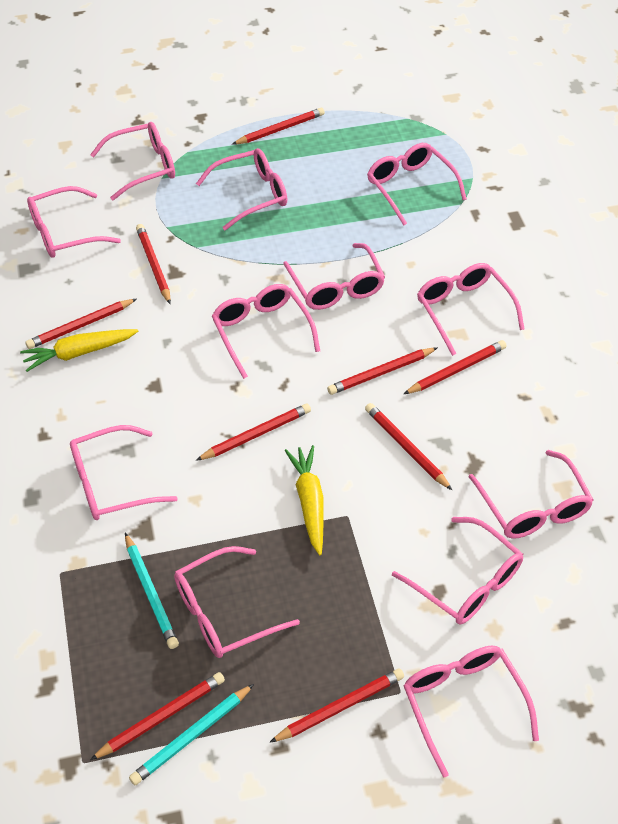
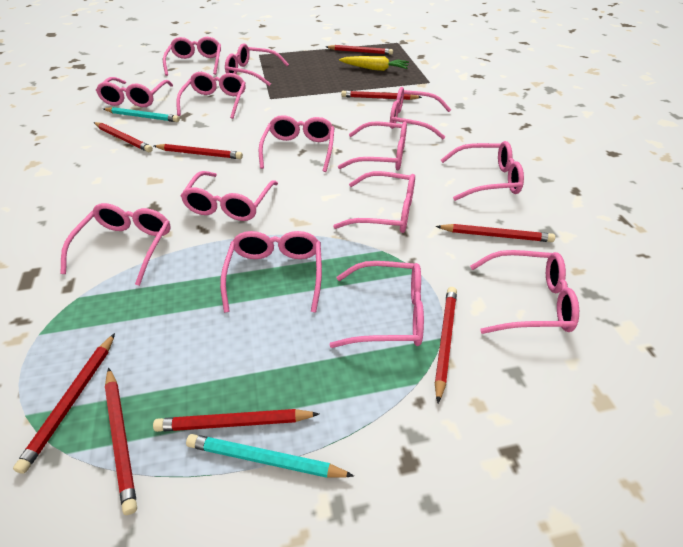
pink glasses: [27,186,121,258] [70,425,178,520] [90,122,175,200] [174,546,300,658] [196,148,288,230] [212,284,320,379] [283,243,385,310] [367,143,467,225] [392,517,523,624] [404,645,539,777] [417,263,524,356] [469,450,594,539] = 12 -> [60,203,171,286] [96,77,173,107] [163,37,221,76] [176,72,246,119] [181,171,278,221] [220,231,322,313] [225,43,289,86] [259,115,334,172] [330,261,424,348] [333,171,415,233] [338,121,407,170] [390,87,451,139] [441,141,524,201] [470,250,579,334] = 14
yellow carrot: [20,329,138,372] [285,445,324,555] = 2 -> [339,56,409,71] = 1

